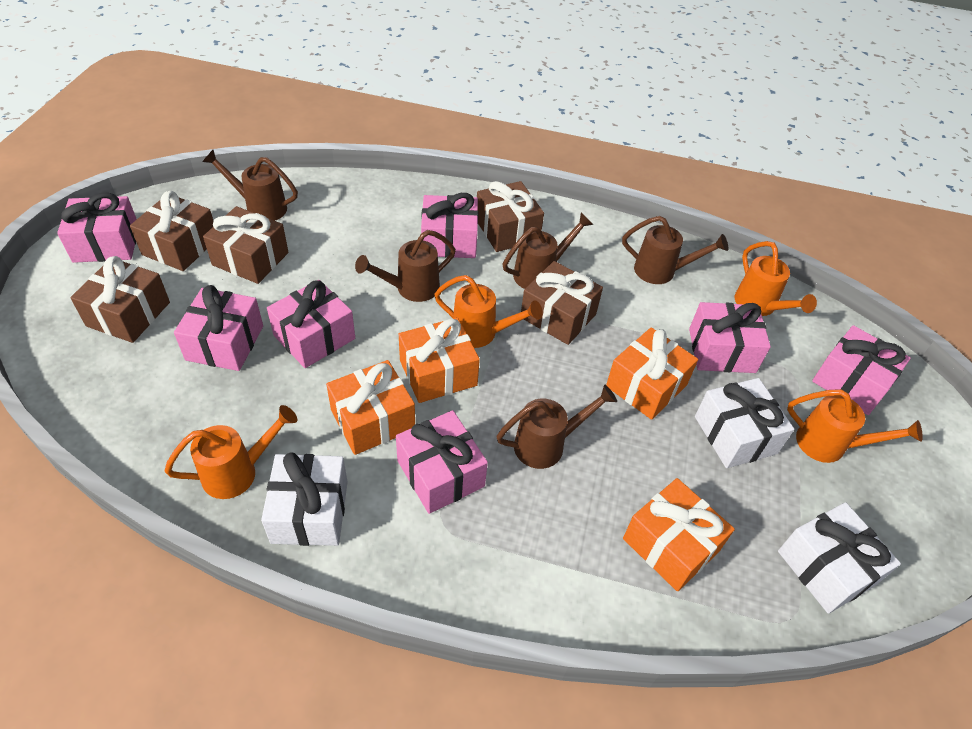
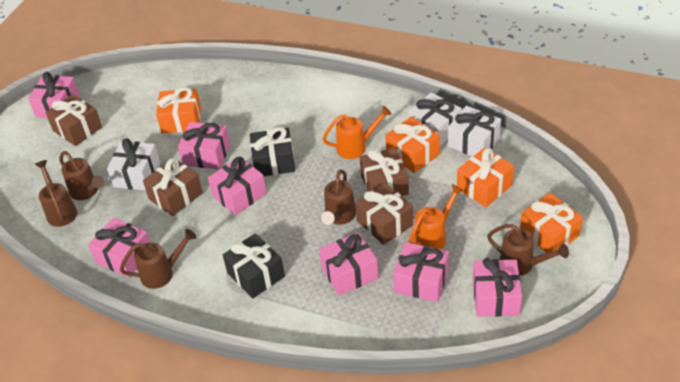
black gift: none = 0 -> [223,233,285,299] [250,127,295,176] = 2
brown gift: [70,256,170,343] [130,191,213,271] [203,206,288,284] [477,181,544,252] [521,261,603,345] = 5 -> [46,94,102,146] [143,158,203,216] [355,183,413,245] [360,148,409,196] = 4
orange watering can: [164,405,297,499] [434,275,543,348] [735,241,817,316] [787,389,923,463] = 4 -> [323,106,392,159] [409,184,464,249] = 2

